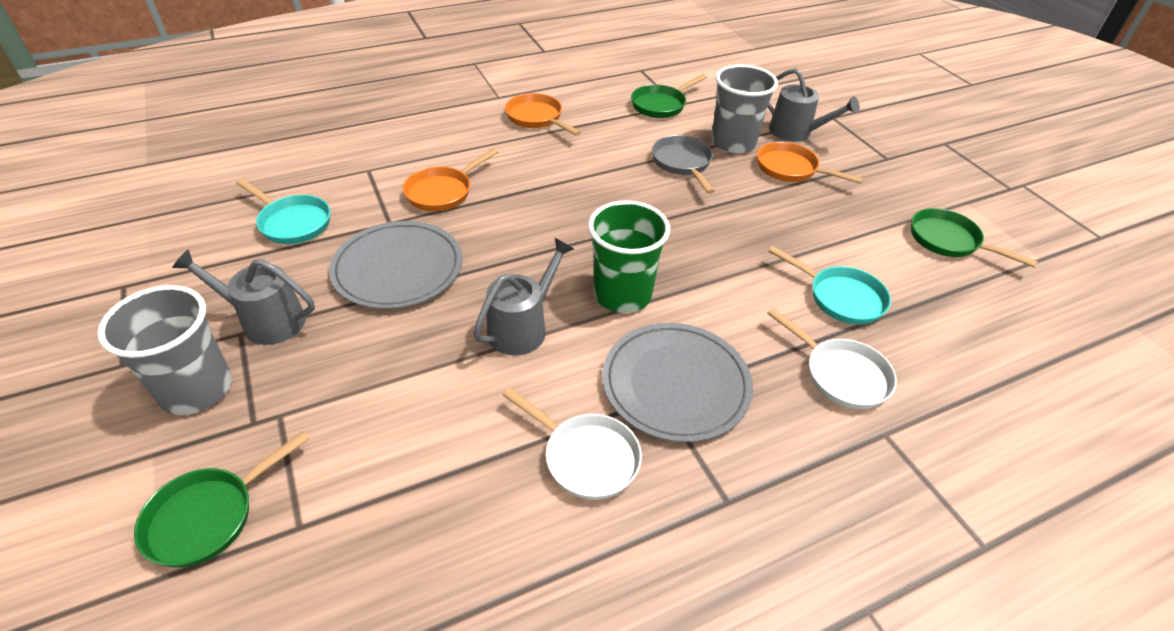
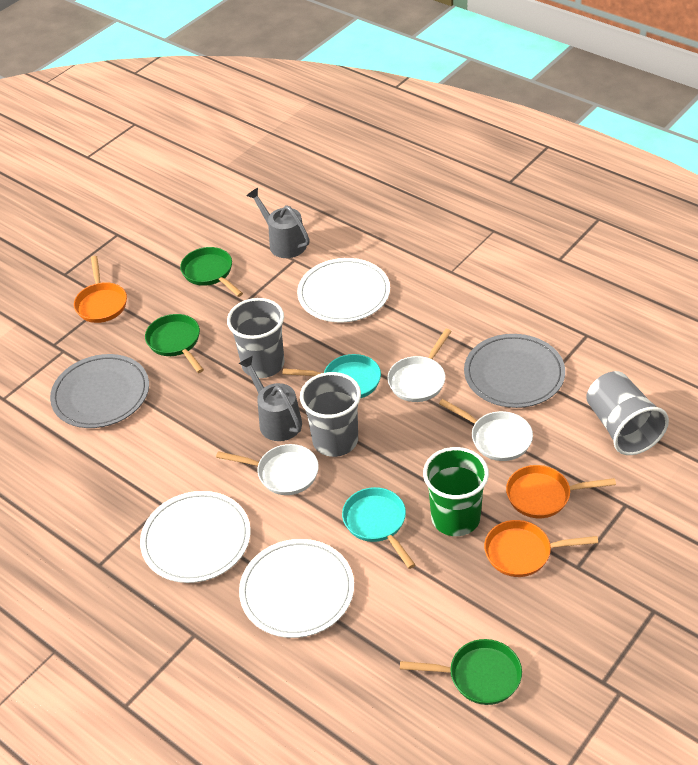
grey cup: [97,285,232,415] [711,64,778,154] = 2 -> [227,298,285,378] [300,372,361,457] [586,371,669,455] = 3
grey pan: [652,135,714,194] = 1 -> none = 0
grey watering can: [172,249,315,345] [473,238,574,355] [768,68,860,142] = 3 -> [238,356,302,441] [246,188,310,258] = 2
white pan: [503,388,642,500] [767,308,897,409] = 2 -> [216,444,319,495] [387,329,452,402] [439,399,533,461] = 3
white plate: none = 0 -> [140,491,251,583] [239,539,354,638] [297,258,390,322] = 3

